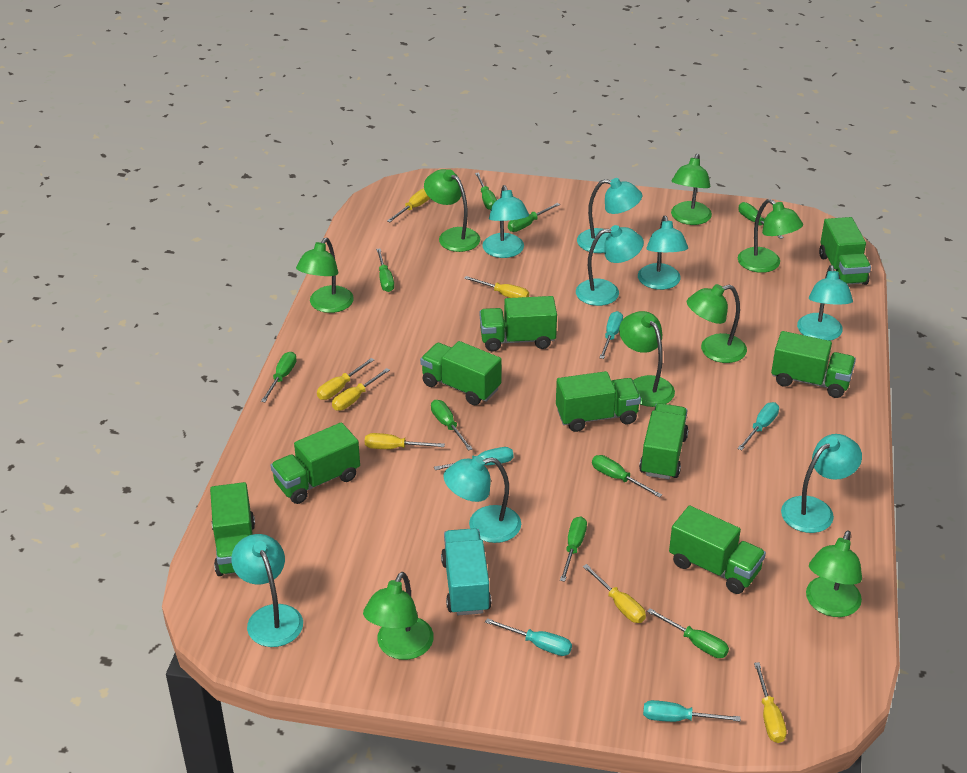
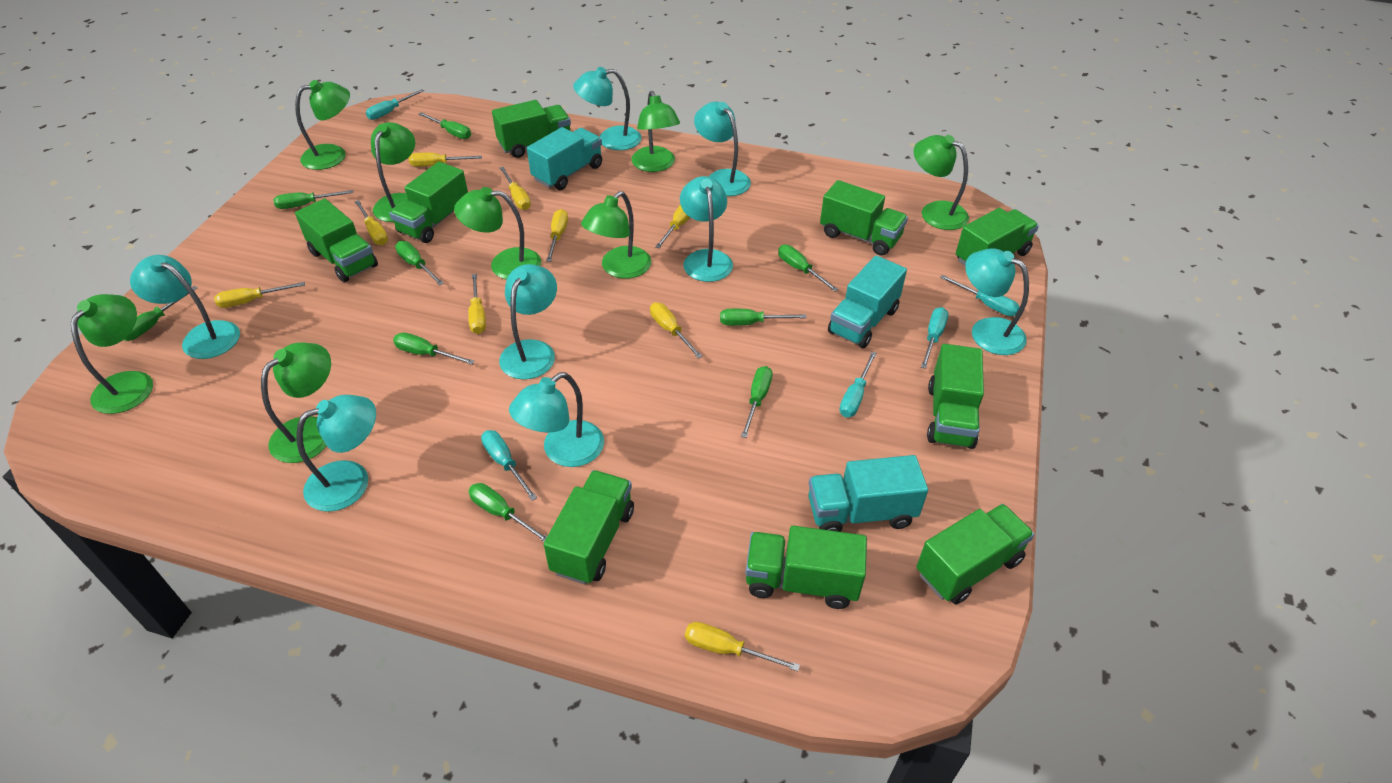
turquoise truck: [441,528,492,615] = 1 -> [527,127,602,190] [809,455,928,532] [828,256,907,348] = 3
yellow screwdriver: [317,358,374,400] [332,368,390,411] [365,433,445,449] [387,189,430,222] [464,276,529,298] [583,564,646,623] [754,662,787,743] = 7 -> [214,282,305,308] [355,200,388,245] [409,153,482,167] [468,274,486,334] [500,167,531,210] [546,209,568,262] [650,302,703,359] [655,204,690,248] [685,622,800,671] = 9

